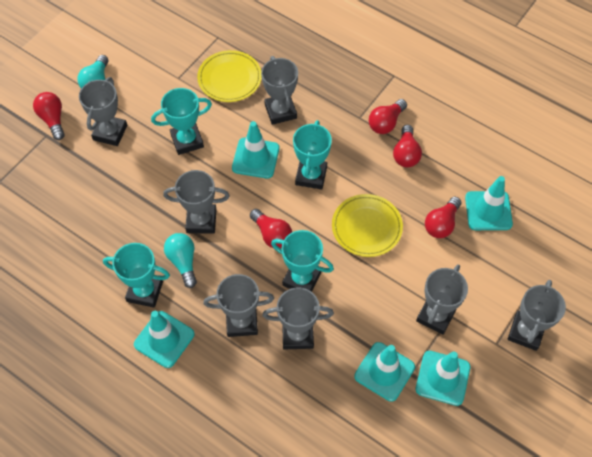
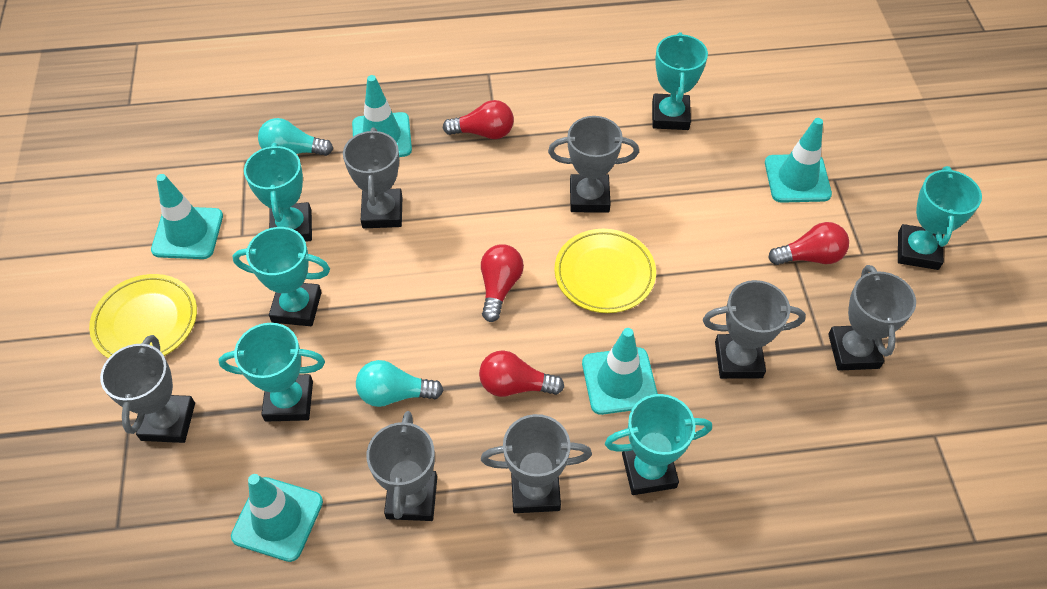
red light bulb: [33,92,65,140] [250,209,292,249] [369,99,407,134] [393,125,422,167] [425,197,461,238] = 5 -> [443,100,514,139] [479,350,564,397] [481,244,524,322] [768,222,849,265] = 4
turquoise trophy: [103,243,170,308] [151,88,212,155] [271,230,334,292] [293,120,332,190] = 4 -> [218,323,325,422] [233,227,330,326] [244,143,312,242] [605,394,712,495] [652,32,708,130] [898,166,982,270] = 6

